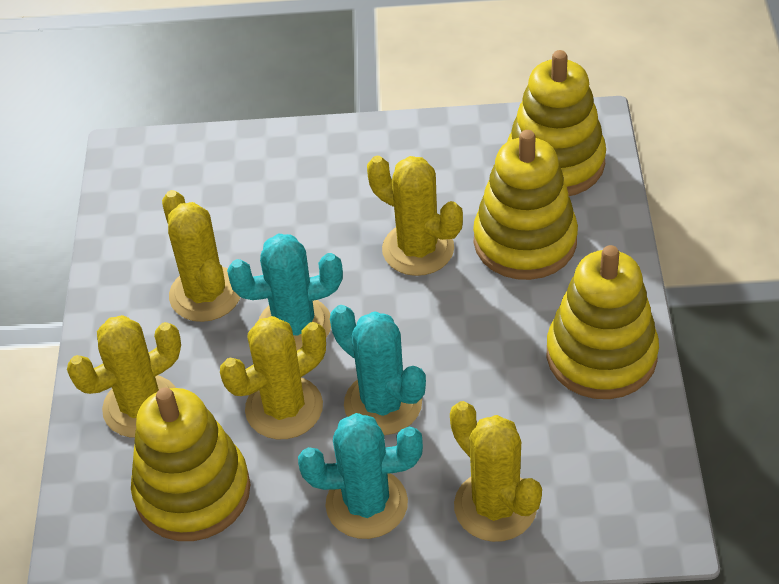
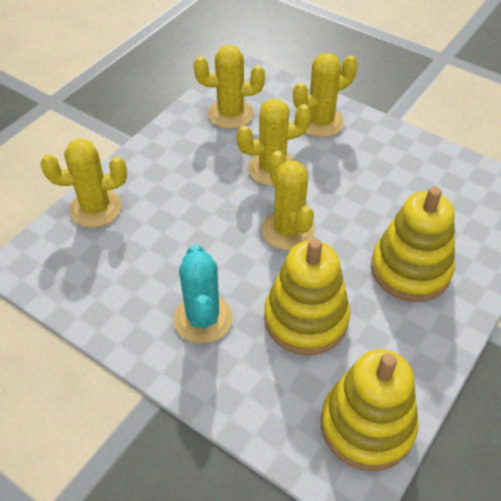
turquoise cactus: [227,234,343,350] [298,413,423,539] [330,305,426,435] = 3 -> [174,244,233,344] = 1
yellow stacking toy: [131,388,250,541] [473,130,578,280] [507,50,606,196] [547,245,659,399] = 4 -> [264,238,350,355] [321,349,419,471] [371,187,455,302] = 3

